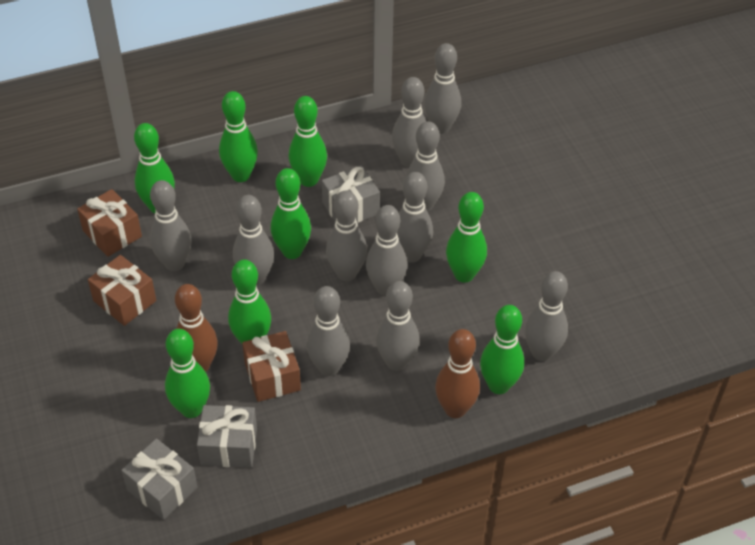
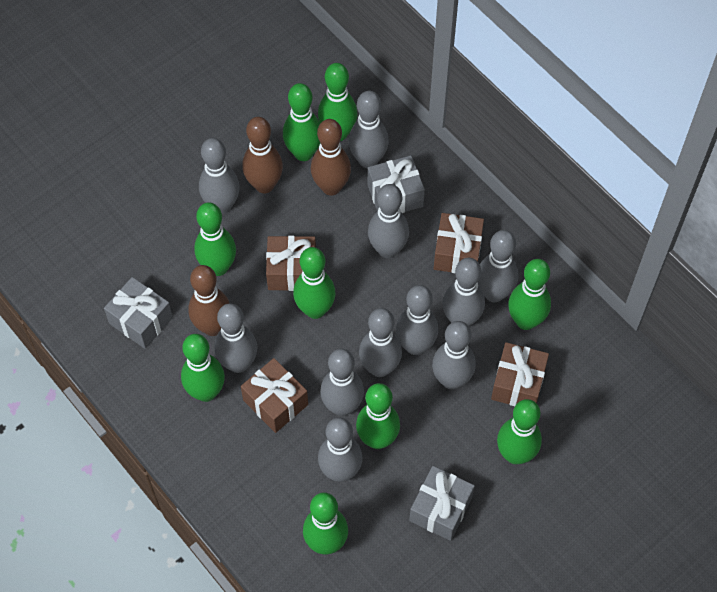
brown bowling pin: [175,284,218,372] [435,329,480,418] = 2 -> [188,265,229,336] [242,117,283,193] [311,119,351,196] = 3
brown gift: [77,189,142,257] [88,255,156,326] [242,331,301,402] = 3 -> [241,358,308,433] [266,236,316,291] [433,213,484,273] [491,342,549,406] = 4
green bowling pin: [134,123,175,214] [165,329,210,418] [219,91,258,182] [228,259,271,344] [271,168,311,259] [289,96,327,187] [446,192,487,283] [480,305,524,394] = 8 -> [181,334,225,402] [194,202,236,276] [283,83,320,161] [293,247,336,319] [303,492,348,554] [318,63,357,141] [356,383,400,449] [497,399,542,464] [508,259,551,330] = 9

